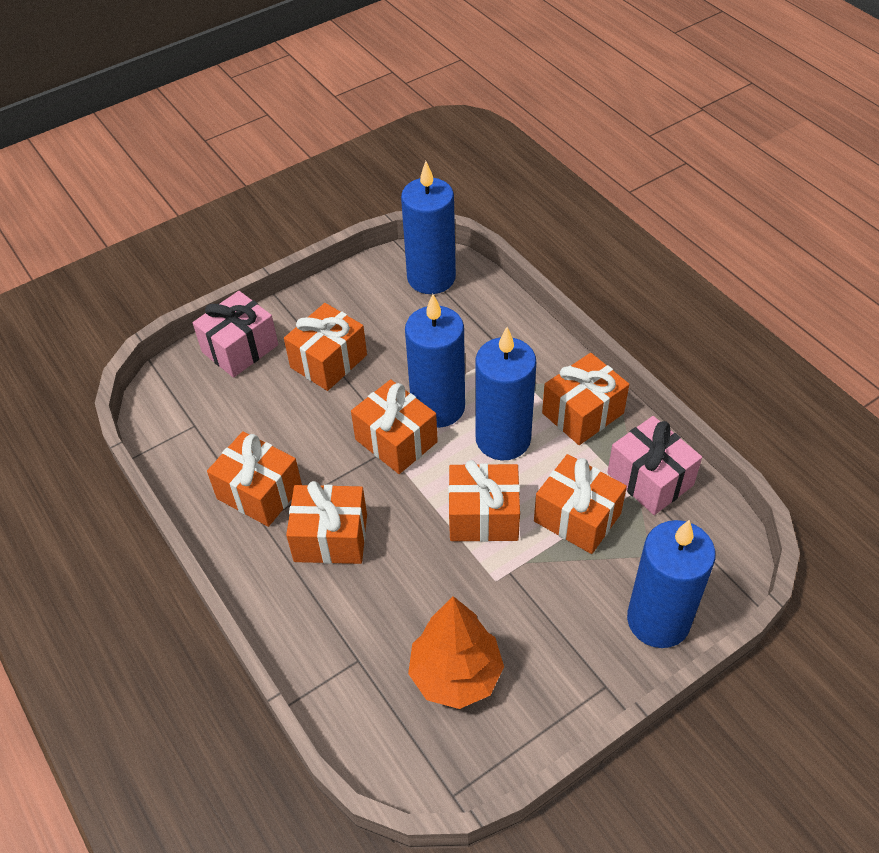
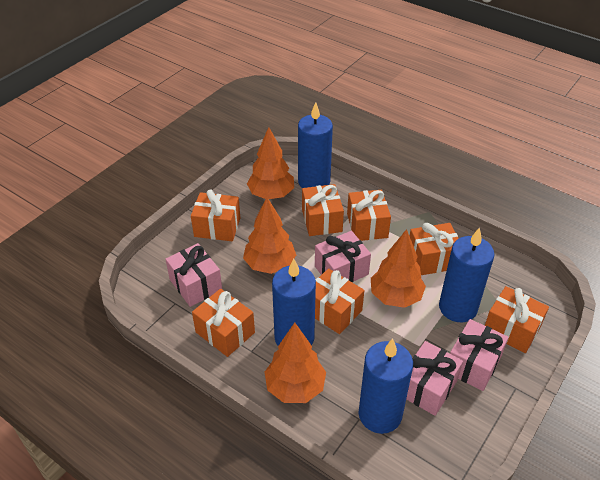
orange tree: [408,596,504,709] = 1 -> [243,197,296,274] [247,127,294,199] [265,323,326,403] [371,229,426,308] = 4
pink gift: [193,291,278,378] [607,416,702,515] = 2 -> [165,243,222,307] [315,231,371,282] [406,341,463,416] [450,319,508,391] = 4

